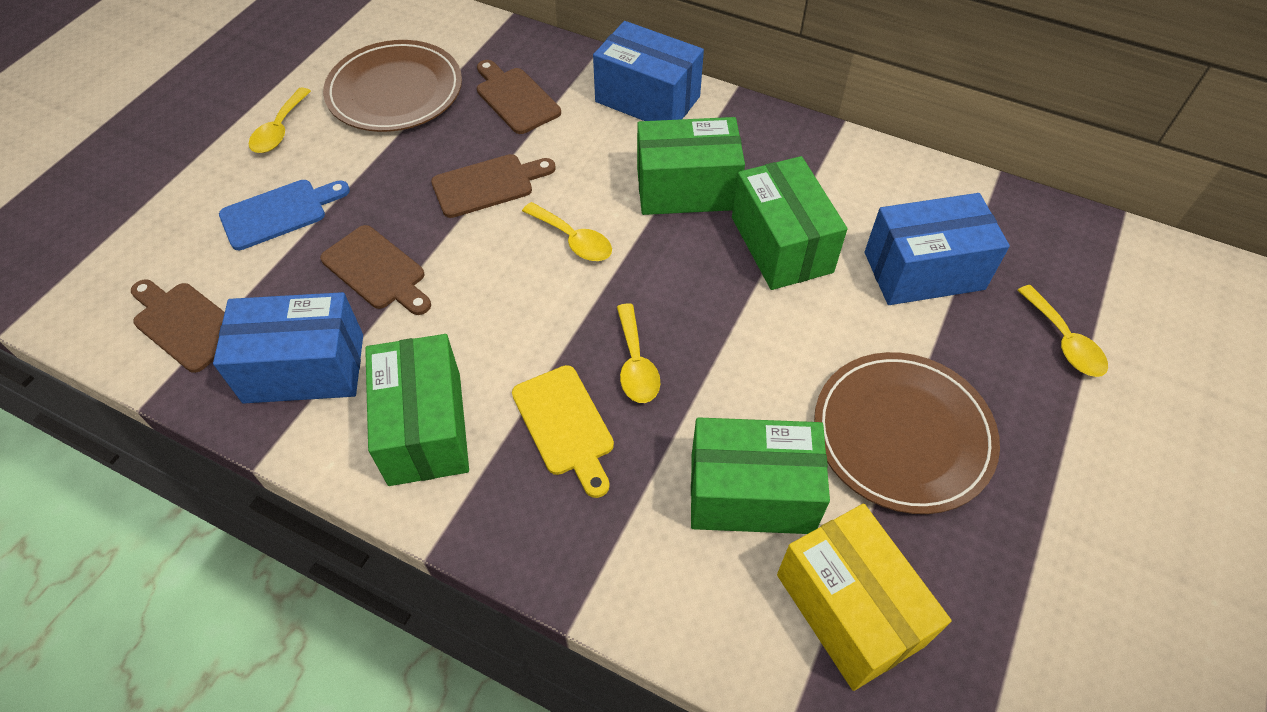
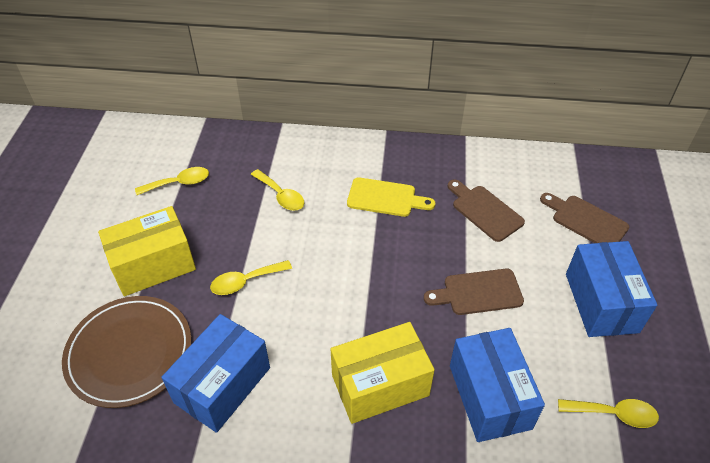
blue cutting board: [219,180,350,250] = 1 -> none = 0
brown cutting board: [131,279,225,373] [320,225,431,315] [431,154,556,218] [477,60,561,134] = 4 -> [424,269,524,315] [448,180,525,242] [540,193,629,243] = 3
brown plate: [323,40,462,132] [814,352,1000,514] = 2 -> [62,296,191,408] = 1
green box: [365,334,469,486] [637,117,745,215] [691,417,830,534] [732,156,847,290] = 4 -> none = 0
yellow box: [777,504,951,691] = 1 -> [98,206,196,296] [331,322,435,424] = 2

